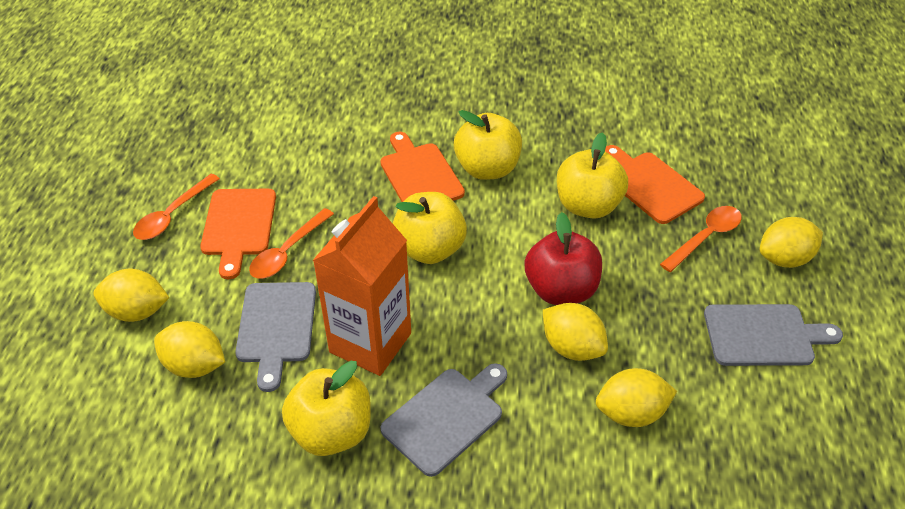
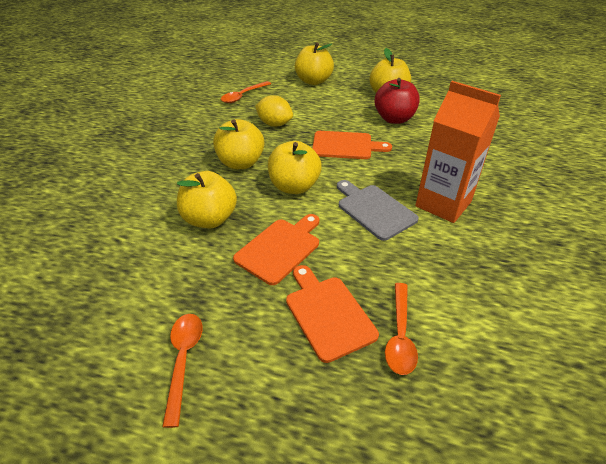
grey cutting board: [235,282,316,392] [381,363,507,477] [704,304,843,366] = 3 -> [337,180,419,241] = 1
yellow apple: [282,361,371,456] [393,192,467,264] [454,110,522,180] [557,132,628,219] = 4 -> [177,171,237,228] [213,119,264,169] [268,141,322,194] [295,42,334,85] [369,48,411,93] = 5
yellow lemon: [94,269,170,322] [154,321,225,378] [543,303,608,361] [596,368,677,427] [760,217,823,268] = 5 -> [255,95,293,127] = 1

